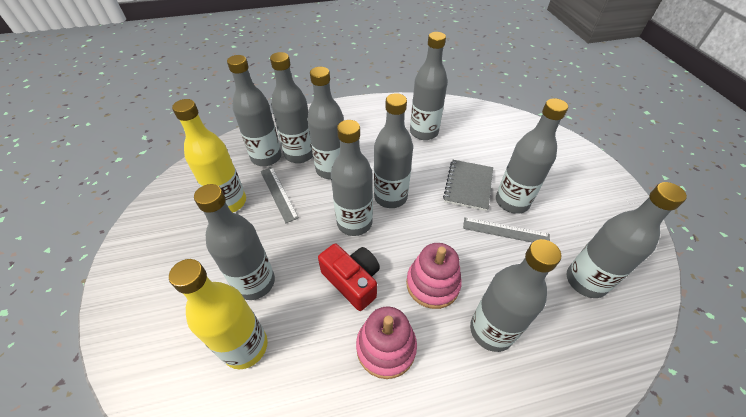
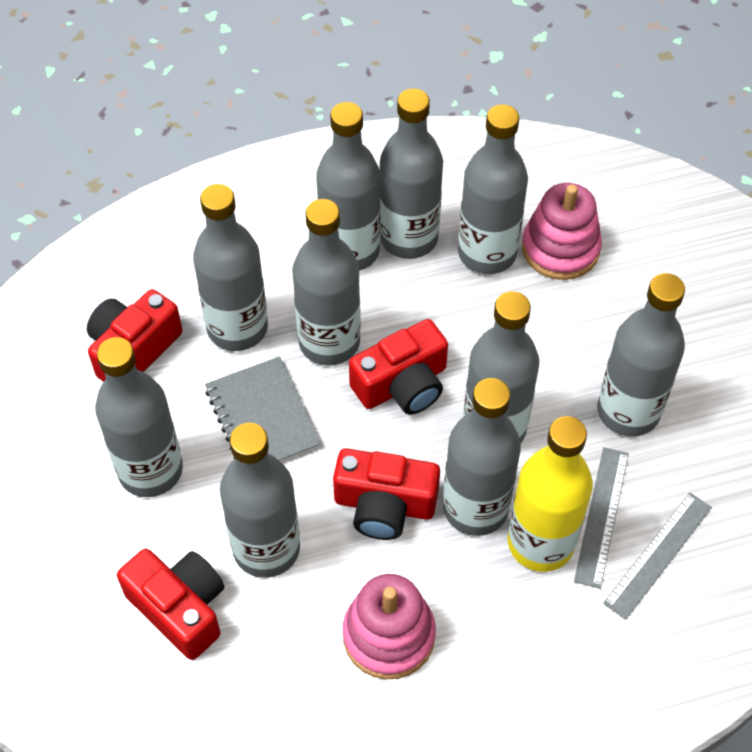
red camera: [318,244,380,311] = 1 -> [87,289,182,382] [117,549,224,660] [333,448,440,540] [349,319,448,415] = 4
yellow bottle: [169,259,268,369] [172,99,246,213] = 2 -> [508,416,593,572] = 1

